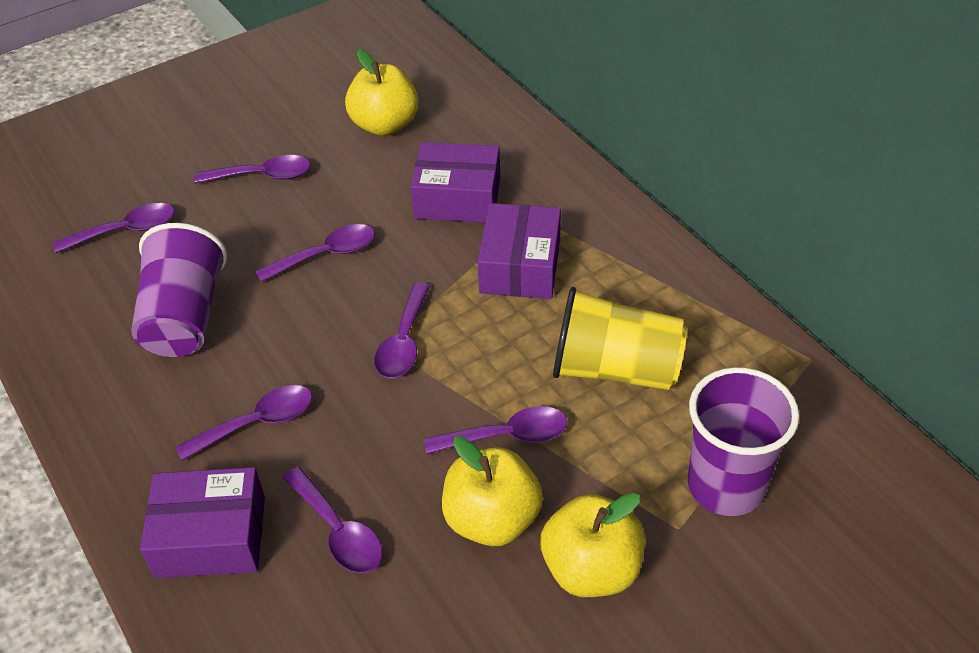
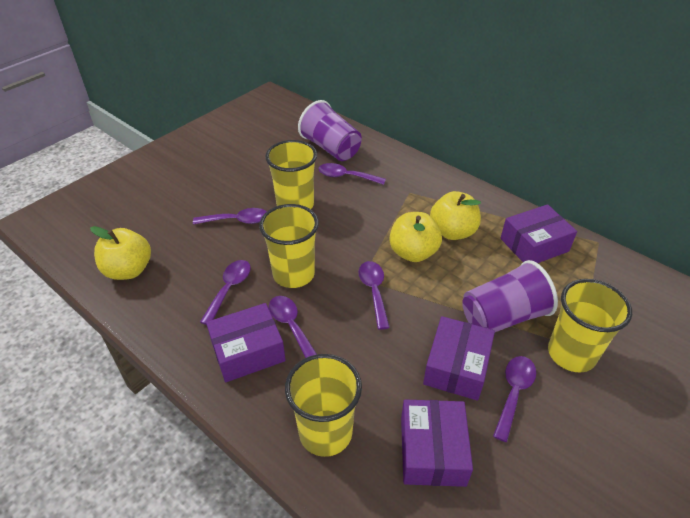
purple box: [140,467,265,578] [411,142,500,223] [477,203,561,299] = 3 -> [206,303,286,382] [401,399,473,487] [423,316,495,401] [500,204,577,263] = 4
purple spoon: [53,203,175,253] [176,385,313,461] [194,155,311,184] [255,224,375,282] [283,467,382,573] [374,282,430,378] [424,406,568,454] = 7 -> [193,208,266,225] [200,260,251,325] [269,296,317,358] [318,163,386,185] [358,261,390,330] [493,356,536,442] = 6
yellow cup: [553,287,687,390] = 1 -> [259,204,319,288] [265,140,317,209] [285,354,362,457] [548,279,632,373] = 4

